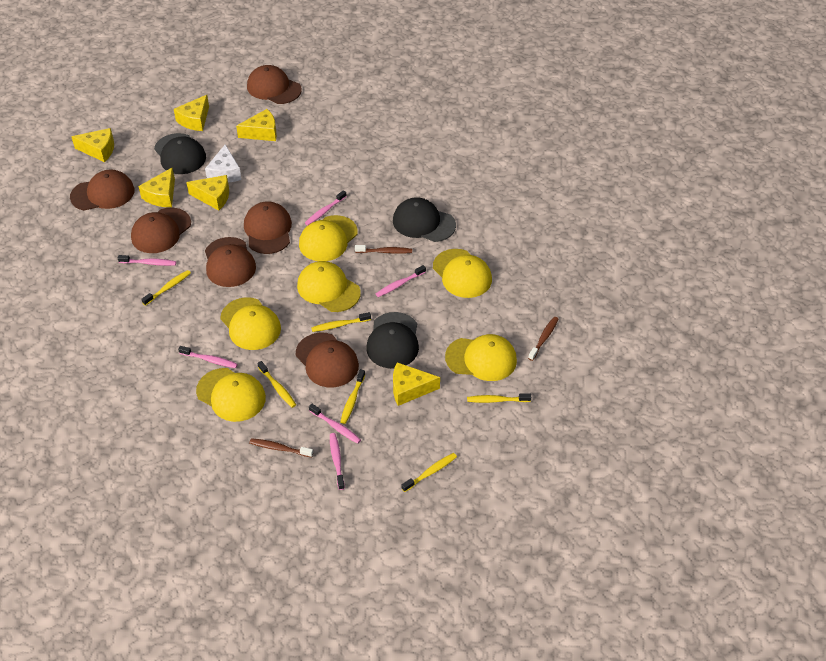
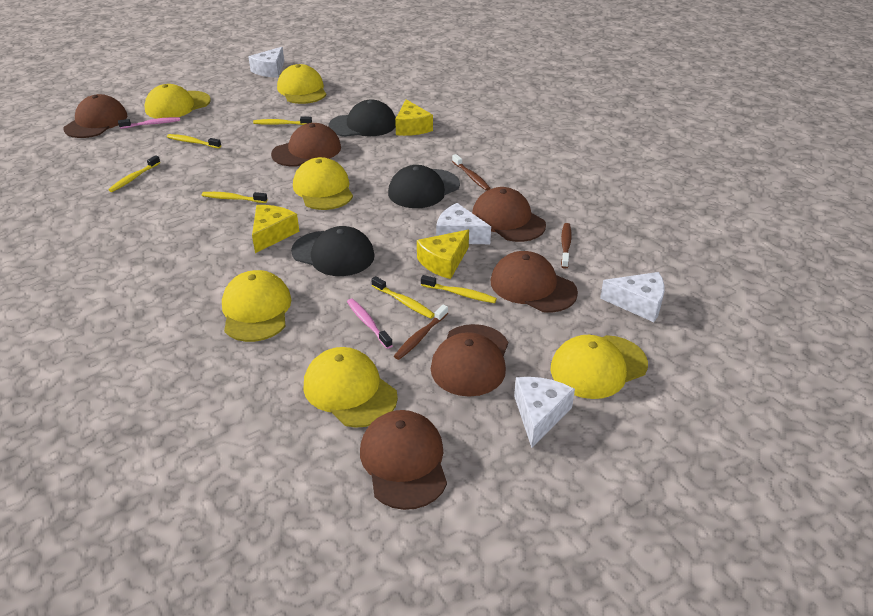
pink toothbrush: [118,255,176,266] [178,346,238,368] [305,190,347,225] [309,404,361,444] [330,433,345,490] [376,265,426,297] = 6 -> [118,117,180,129] [347,299,393,349] = 2
white cheese: [205,144,242,183] = 1 -> [248,47,284,78] [436,203,491,244] [514,377,575,448] [600,272,664,322] = 4
yellow cheese: [71,128,114,162] [138,168,175,207] [174,95,209,131] [186,175,229,211] [236,109,277,141] [393,362,440,406] = 6 -> [252,205,299,253] [395,99,433,136] [417,230,469,279] = 3

